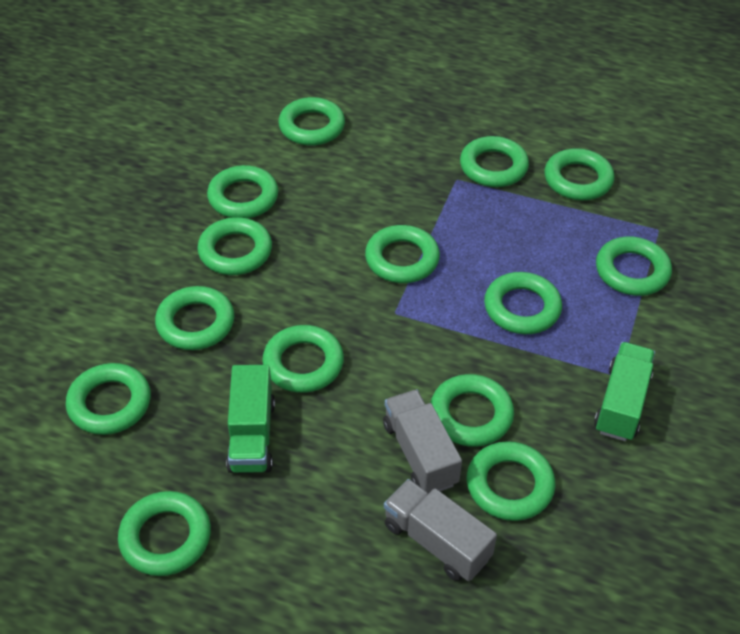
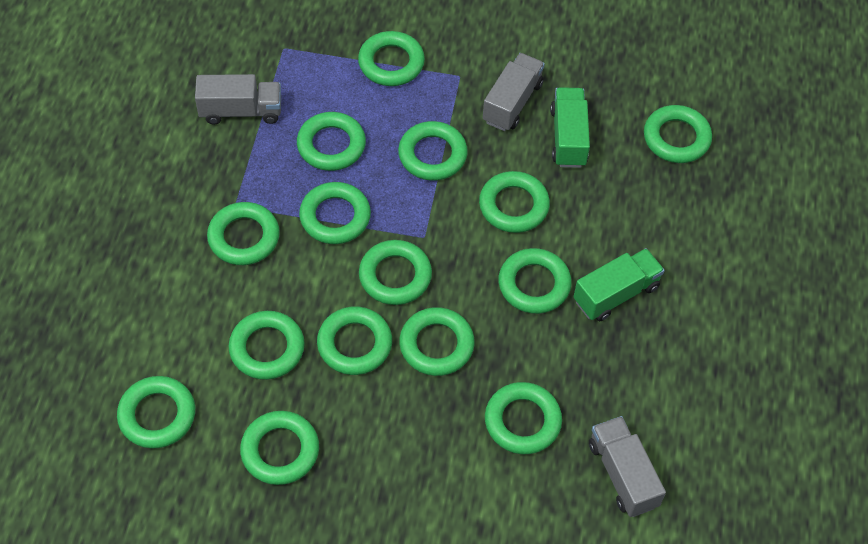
green ring: [66,363,151,435] [118,491,211,576] [155,286,234,350] [197,217,272,275] [207,165,278,218] [262,325,344,393] [278,97,345,145] [365,225,440,283] [430,374,514,447] [460,136,529,187] [467,441,556,521] [484,272,562,334] [544,148,614,200] [596,237,672,296] = 14 -> [117,376,195,449] [207,202,280,265] [229,311,305,380] [240,411,319,485] [297,112,366,171] [299,182,371,244] [317,307,392,375] [358,31,425,86] [359,240,432,305] [398,121,468,181] [399,307,475,376] [479,171,550,233] [485,382,562,454] [498,248,572,314] [644,105,712,163] = 15
grey truck: [383,389,462,494] [384,479,497,581] = 2 -> [195,74,281,125] [483,53,545,131] [589,416,666,517] = 3

